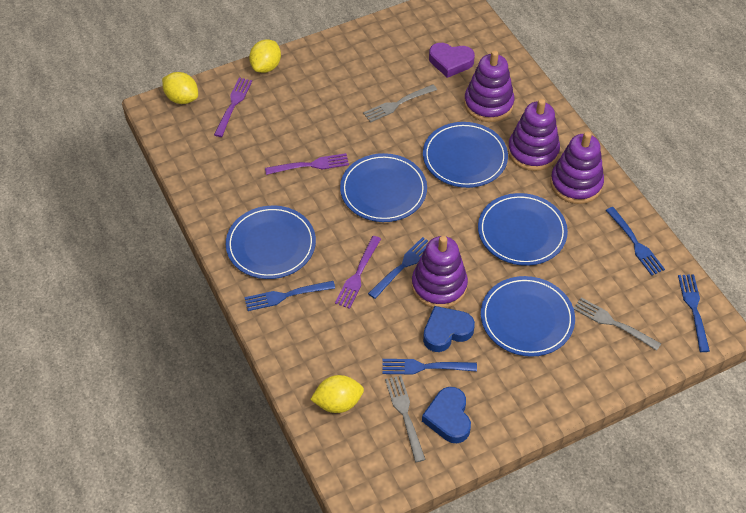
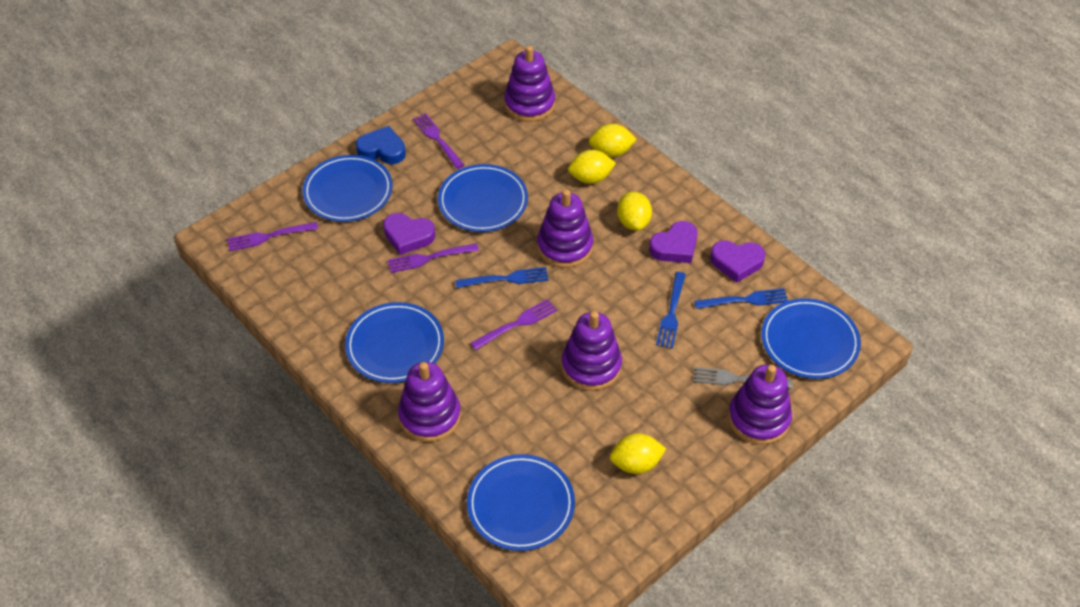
blue fork: [244,281,335,311] [368,237,428,299] [382,359,477,375] [606,207,665,276] [678,274,710,352] = 5 -> [455,267,549,288] [656,272,686,349] [694,288,788,309] = 3
blue heart: [422,387,471,443] [423,306,475,352] = 2 -> [356,126,406,164] = 1
grey fork: [363,84,437,123] [385,375,426,462] [574,297,661,351] = 3 -> [693,367,793,388] = 1
purple fork: [214,78,252,137] [265,153,349,175] [335,236,381,309] = 3 -> [227,222,318,251] [387,243,479,273] [413,113,464,169] [471,299,557,350] = 4
purple heart: [429,43,475,78] = 1 -> [383,213,435,255] [649,221,698,263] [710,240,766,283] = 3
purple stacking toy: [412,236,468,308] [464,50,514,122] [508,99,560,171] [550,132,604,204] = 4 -> [398,362,461,442] [504,46,555,122] [537,189,593,268] [561,311,622,391] [728,364,792,445] = 5
yellow lemon: [162,72,198,104] [249,39,281,73] [310,375,364,413] = 3 -> [568,150,616,184] [589,124,637,157] [610,434,666,474] [617,192,652,231] = 4

